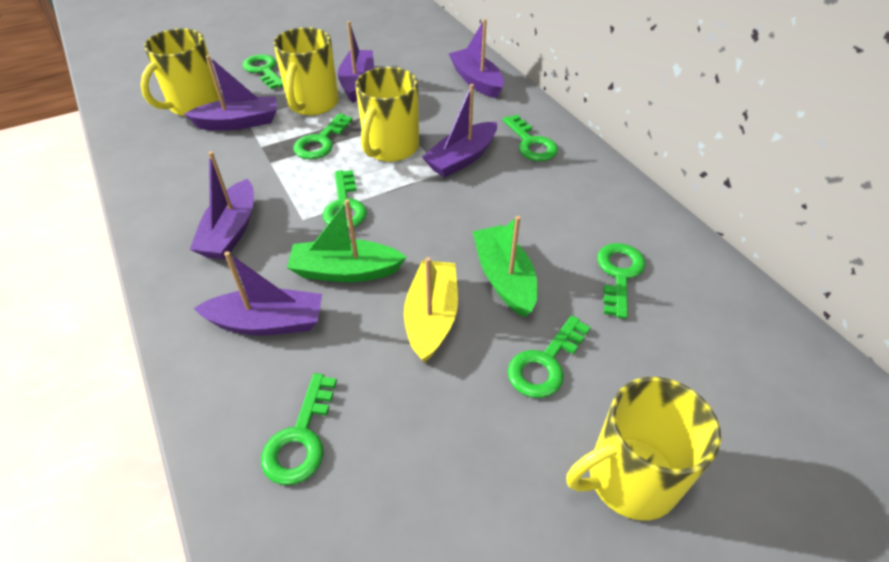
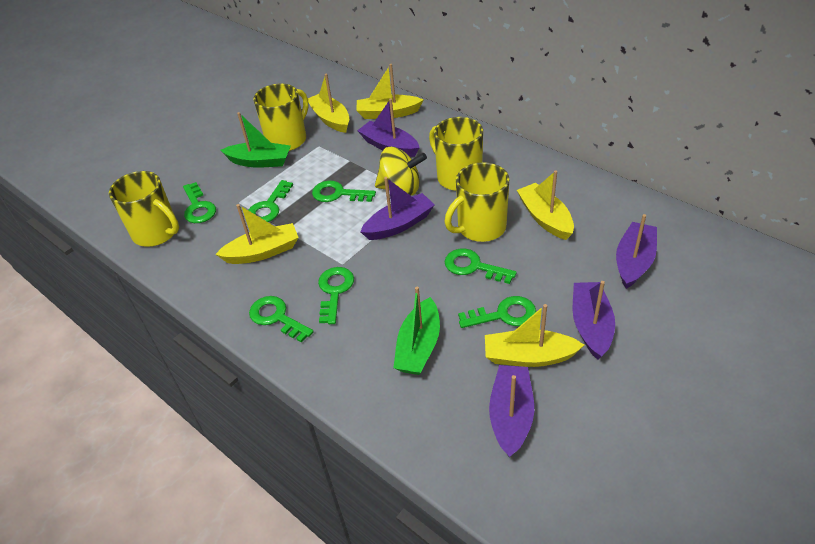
purple boat: [184,55,277,131] [190,151,254,260] [193,251,322,335] [338,21,374,103] [422,84,497,177] [449,19,504,98] = 6 -> [357,98,420,157] [360,177,435,240] [489,365,534,457] [573,281,615,360] [616,214,657,289] = 5
yellow boat: [404,257,458,363] = 1 -> [215,204,299,264] [308,74,349,133] [357,64,424,119] [485,304,584,367] [517,170,574,240] = 5
yellow spinning top: none = 0 -> [375,147,427,195] = 1

